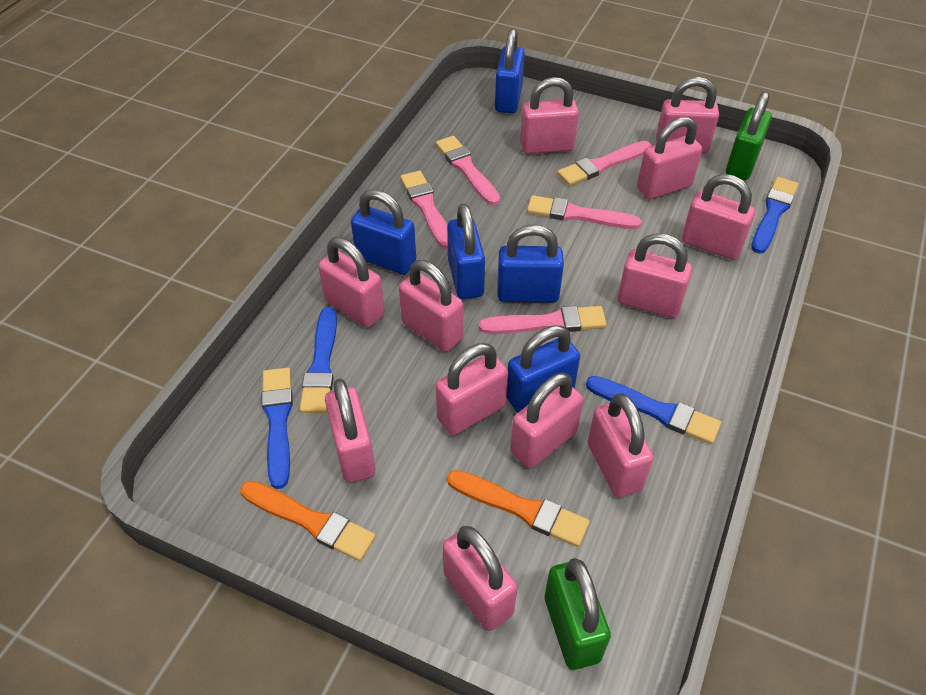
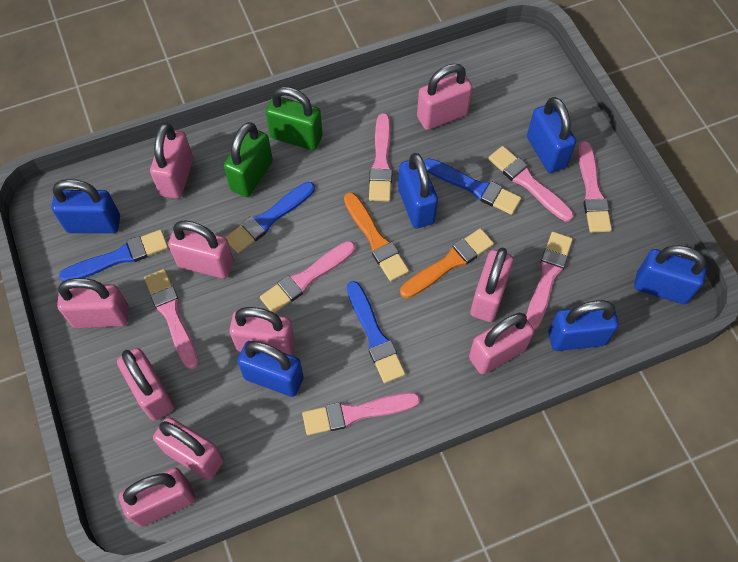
blue padlock: [351,189,416,275] [447,204,485,299] [495,28,525,113] [497,225,564,303] [506,325,580,413] = 5 -> [52,179,120,233] [237,341,304,397] [398,153,438,228] [527,97,576,173] [548,300,619,351] [634,245,707,304] = 6
pink brush: [400,171,448,249] [436,136,500,206] [479,306,607,334] [527,195,642,229] [557,141,651,186] = 5 -> [144,269,199,369] [260,241,355,313] [302,392,420,435] [369,113,392,202] [488,146,574,222] [526,232,573,330] [578,141,612,233] = 7
pink padlock: [318,237,385,328] [325,379,375,482] [399,260,463,352] [436,343,508,435] [443,526,517,631] [510,373,583,468] [520,77,579,154] [588,393,654,498] [618,233,692,318] [637,117,702,199] [656,77,719,153] [682,174,755,260] = 12 -> [57,278,129,328] [117,348,174,421] [119,468,195,527] [150,123,193,199] [153,417,224,480] [168,221,234,279] [229,307,295,355] [417,63,473,130] [469,312,534,375] [470,247,514,322] = 10

